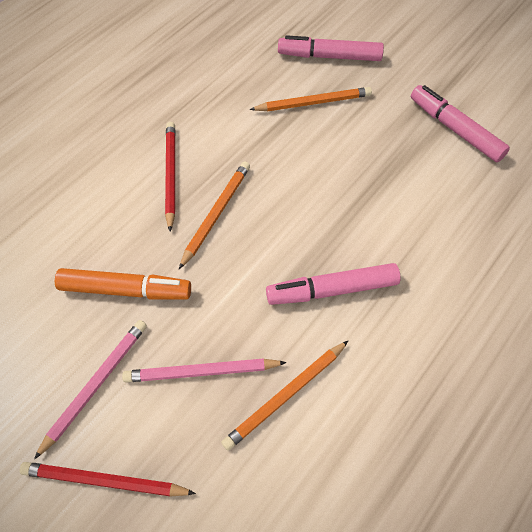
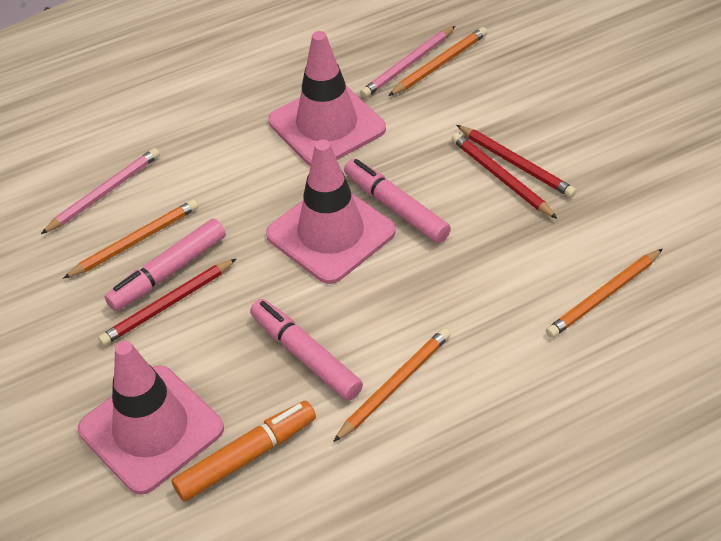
orange pencil: [179,161,250,269] [221,340,349,450] [249,87,372,112] = 3 -> [63,200,198,279] [333,328,451,442] [388,27,488,96] [546,249,663,338] = 4
pink traffic cone: none = 0 -> [78,341,224,495] [266,140,396,284] [268,31,386,166] = 3
red pencil: [19,462,196,497] [165,122,176,232] = 2 -> [98,258,237,346] [451,132,558,219] [456,125,576,198] = 3

